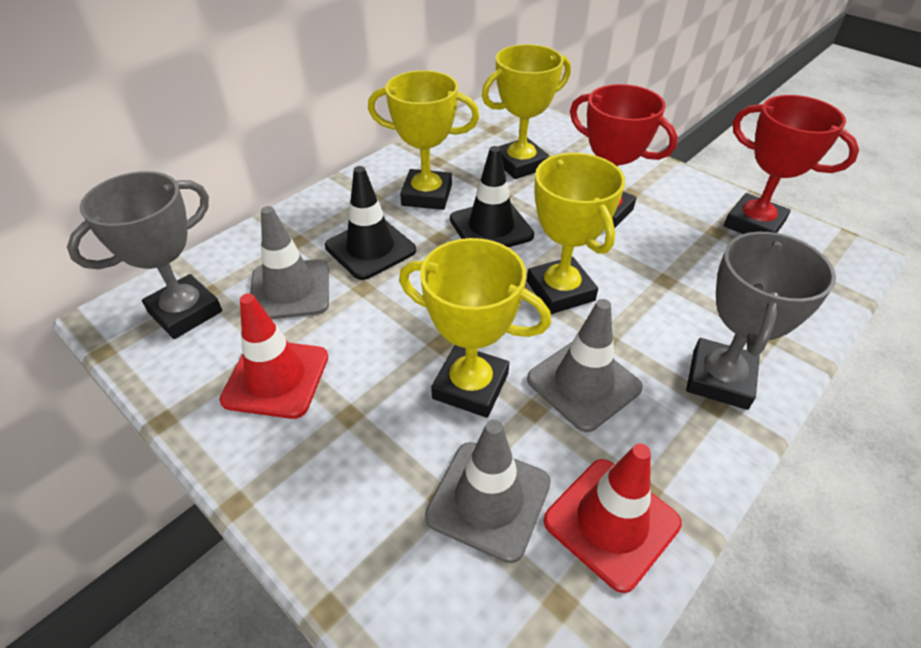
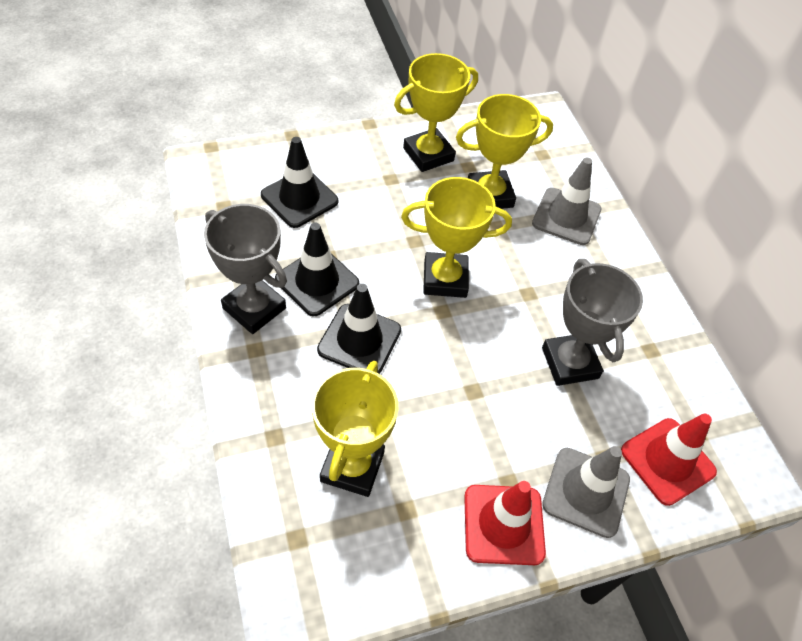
black traffic cone: [325,166,416,280] [450,146,534,247] = 2 -> [261,137,338,228] [275,222,359,316] [317,284,401,374] = 3
grey traffic cone: [250,206,329,319] [425,419,551,563] [527,299,643,432] = 3 -> [532,158,601,245] [542,446,630,538] = 2
red trophy: [570,84,678,229] [724,95,859,234] = 2 -> none = 0

